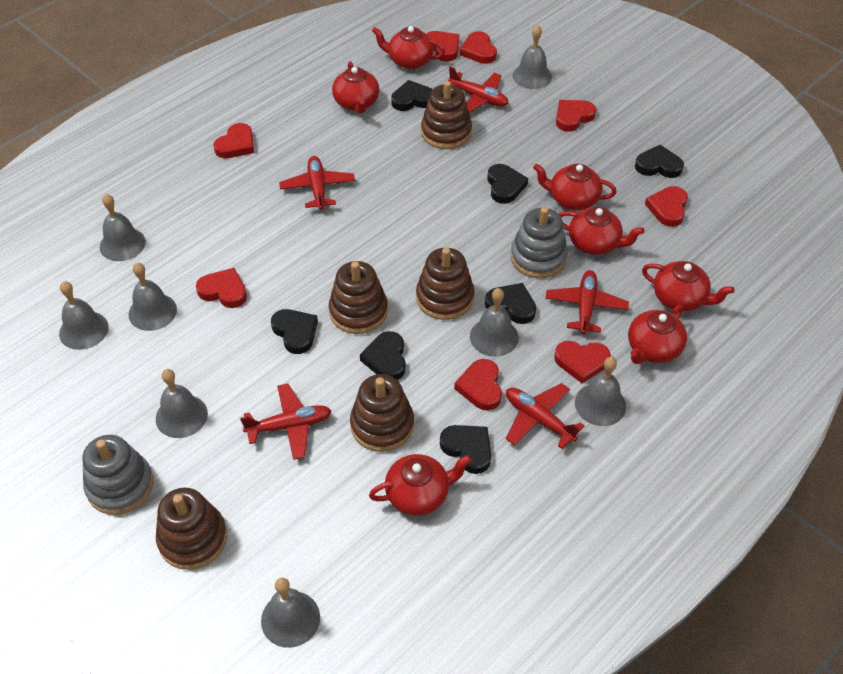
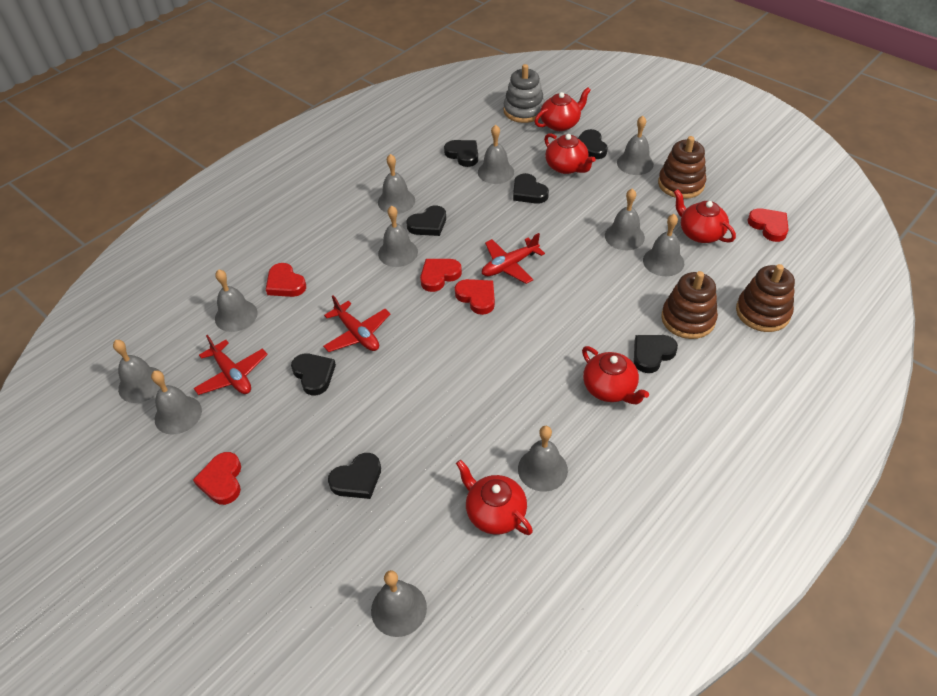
brown stacking toy: [156,488,227,570] [329,261,388,334] [350,374,414,452] [416,248,474,320] [421,81,472,149] = 5 -> [658,136,706,199] [661,271,718,339] [736,264,795,332] = 3
grey bell: [59,281,109,350] [100,194,146,261] [128,263,177,331] [156,369,208,438] [261,578,320,648] [470,288,519,357] [513,25,552,89] [575,357,626,426] = 8 -> [113,340,160,403] [151,371,202,435] [215,269,258,332] [371,570,427,637] [378,154,415,214] [378,206,418,267] [478,125,514,184] [518,426,568,492] [605,189,645,250] [617,116,654,175] [643,214,684,276] = 11
grey stacking toy: [83,435,153,515] [510,207,568,278] = 2 -> [504,64,545,123] = 1
red heart: [196,268,247,308] [213,123,254,158] [426,31,459,61] [454,359,502,411] [460,31,497,64] [554,341,611,384] [556,100,596,132] [645,186,688,227] = 8 -> [193,452,241,505] [266,263,306,297] [420,259,462,292] [455,279,495,315] [747,208,789,242] = 5
red plane: [240,383,331,460] [279,156,355,210] [448,67,508,112] [506,383,585,449] [545,270,629,334] = 5 -> [194,335,268,395] [323,295,390,352] [482,233,545,284] = 3
red teapot: [332,61,379,114] [369,454,472,516] [372,26,445,69] [533,164,617,210] [559,207,644,255] [628,305,687,364] [642,261,734,311] = 7 -> [456,460,533,535] [535,87,591,131] [544,133,596,174] [582,346,649,405] [674,189,736,243] = 5

